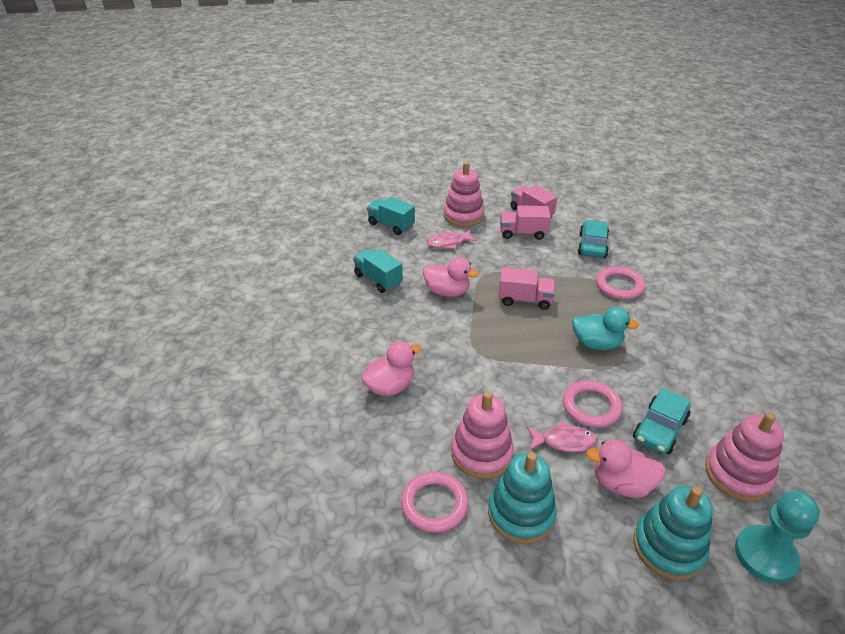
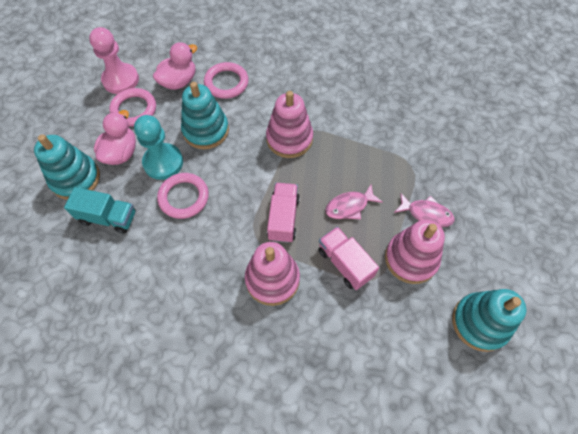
pink duck: [361,341,421,396] [423,257,479,297] [586,439,666,498] = 3 -> [94,110,136,165] [153,42,197,90] = 2
pink pawn: none = 0 -> [89,27,139,94] = 1
pink truck: [499,267,555,310] [500,205,551,240] [511,185,557,218] = 3 -> [267,183,300,243] [318,226,379,290] = 2
turquoise car: [578,220,609,258] [633,388,691,454] = 2 -> none = 0
turquoise duck: [572,307,639,350] = 1 -> none = 0
turquoise stacking toy: [488,452,557,544] [633,485,713,580] = 2 -> [34,134,100,200] [181,82,229,149] [452,289,526,352] = 3
turquoise truck: [353,249,403,293] [367,197,415,235] = 2 -> [64,187,136,234] = 1

